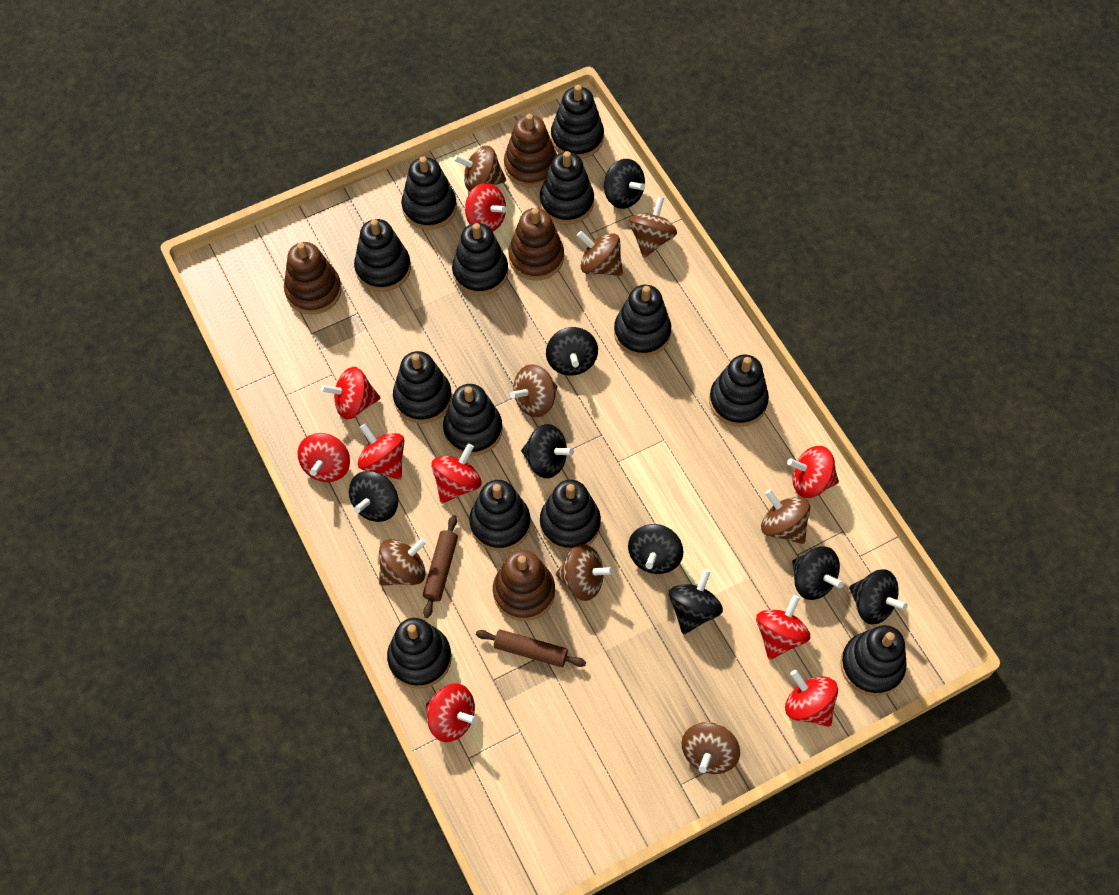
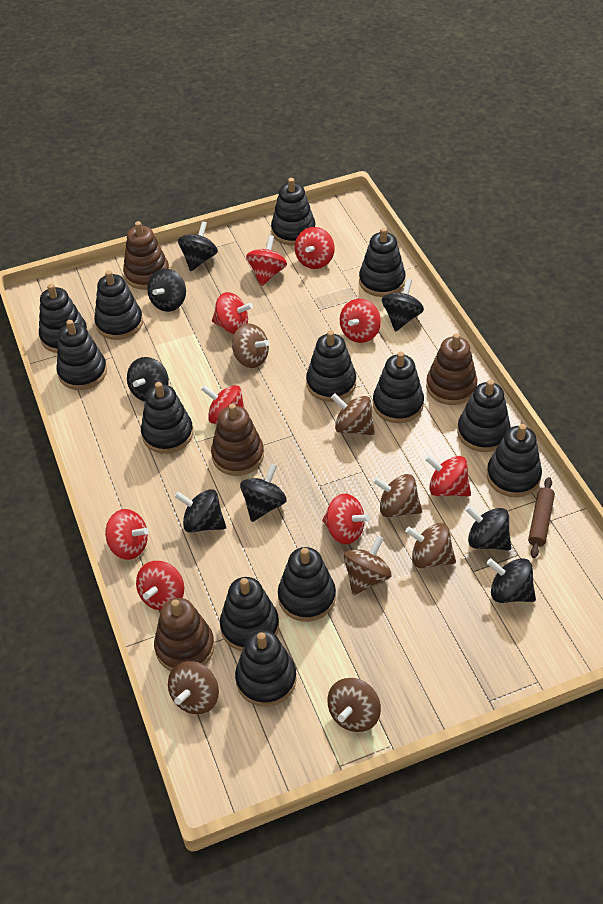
brown rolling pin: [423,515,458,618] [476,629,586,667] = 2 -> [528,477,555,558] = 1
brown spinning top: [379,537,427,586] [454,146,506,191] [510,364,557,417] [555,544,614,601] [577,231,623,276] [629,197,677,258] [681,722,740,774] [761,489,810,544] = 8 -> [168,661,219,714] [232,323,270,368] [327,678,381,732] [331,393,375,435] [344,536,391,595] [373,474,422,518] [405,523,456,569] = 7

